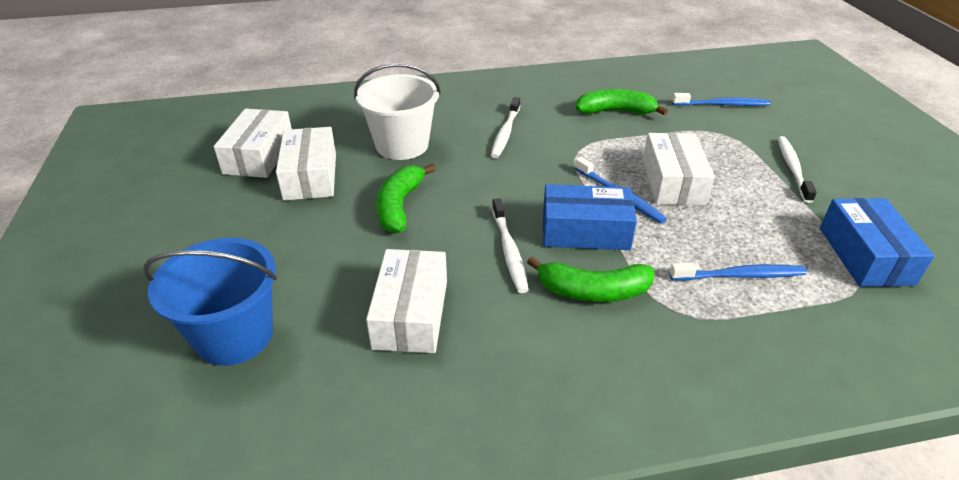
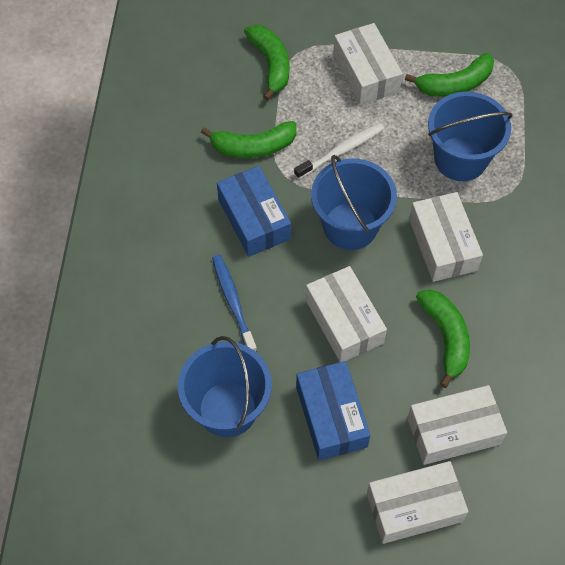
blue bucket: [143,238,277,366] = 1 -> [178,336,272,437] [311,155,397,250] [428,92,512,181] = 3
blue toothbrush: [574,157,667,224] [670,263,807,281] [672,93,771,106] = 3 -> [212,255,257,352] = 1
green banana: [376,164,436,233] [527,257,654,302] [576,89,668,116] = 3 -> [201,121,297,158] [244,25,289,101] [405,53,494,97] [416,289,470,388] = 4
white box: [214,109,292,178] [276,127,336,201] [366,249,447,353] [643,133,715,205] = 4 -> [306,266,387,362] [333,23,403,105] [367,461,468,544] [407,385,507,465] [409,192,483,282] = 5
white bucket: [354,63,441,160] = 1 -> none = 0
white toothbrush: [491,97,520,158] [492,198,529,293] [777,136,817,203] = 3 -> [294,123,384,179] = 1

